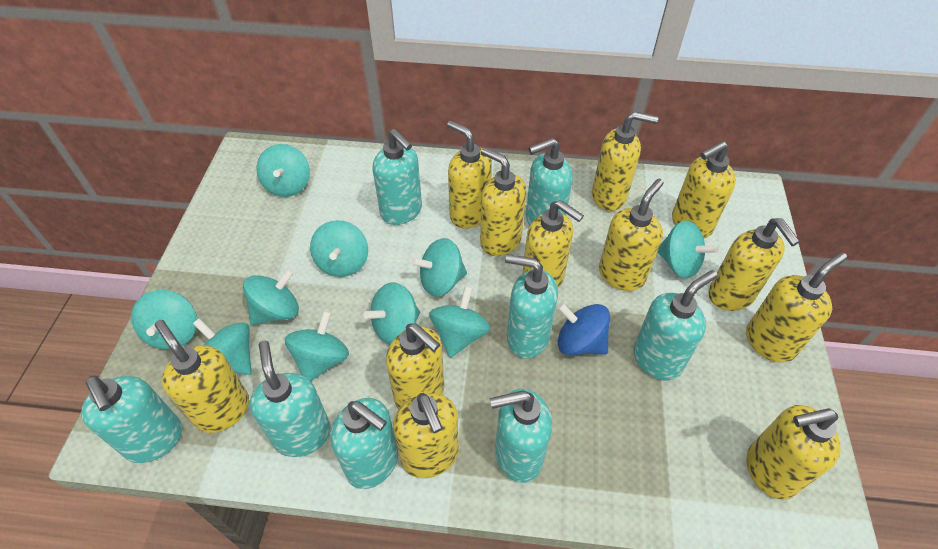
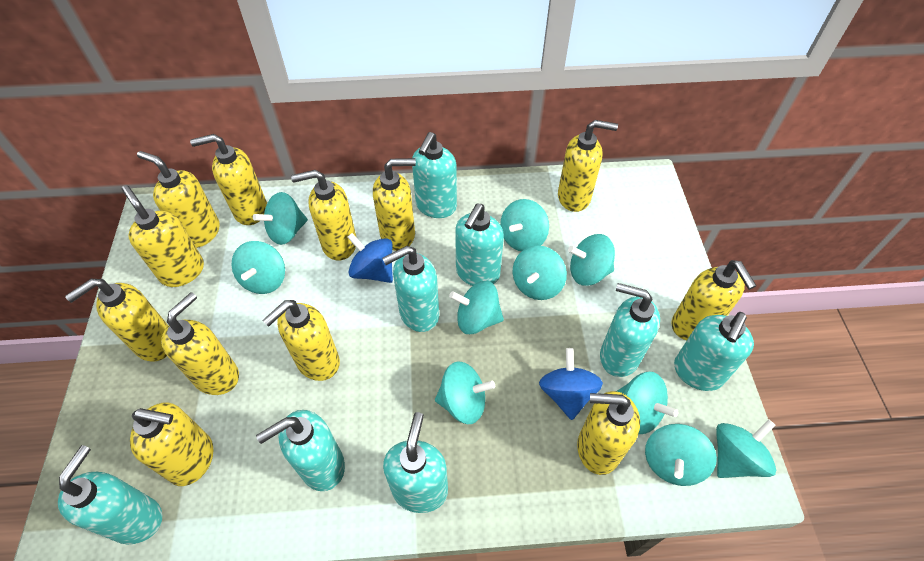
blue spinning top: [557,303,610,355] = 1 -> [347,233,393,283] [539,348,603,420] = 2

